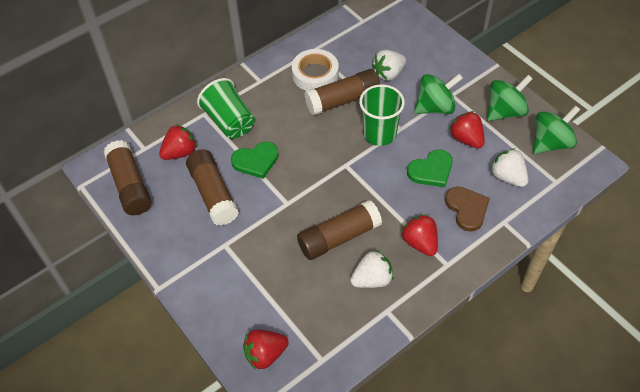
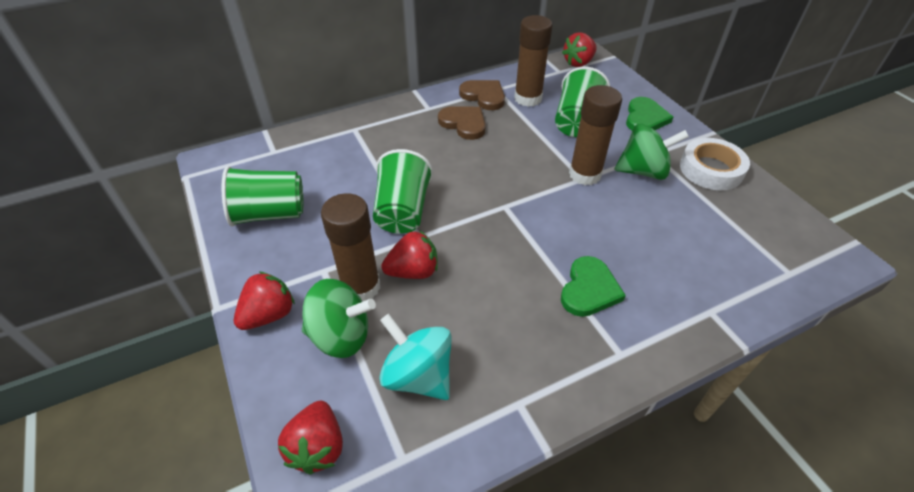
brown glue stick: [103,140,152,215] [186,149,239,226] [297,200,382,260] [304,69,380,115] = 4 -> [321,193,381,302] [514,15,553,107] [569,85,622,185] = 3
brown heart: [445,187,490,232] = 1 -> [438,106,486,140] [459,80,505,110] = 2
green cup: [197,78,255,139] [359,84,405,146] = 2 -> [222,166,304,227] [373,149,433,234] [555,67,610,137] = 3
green spinning top: [414,74,463,114] [487,75,533,121] [533,105,580,154] = 3 -> [302,279,376,358] [615,124,689,180] = 2
turquoise spinning top: none = 0 -> [379,314,452,400] = 1
white strawberry: [350,250,394,288] [372,50,406,81] [490,148,528,187] = 3 -> none = 0

